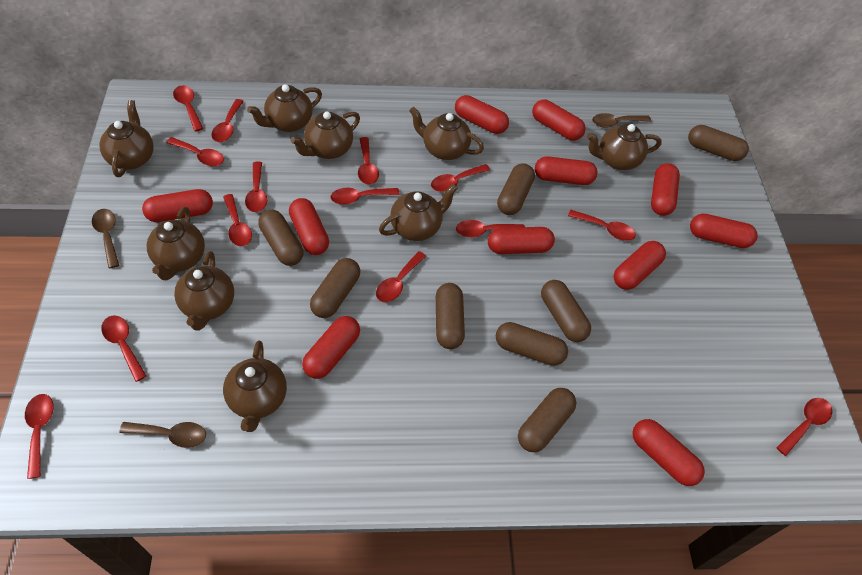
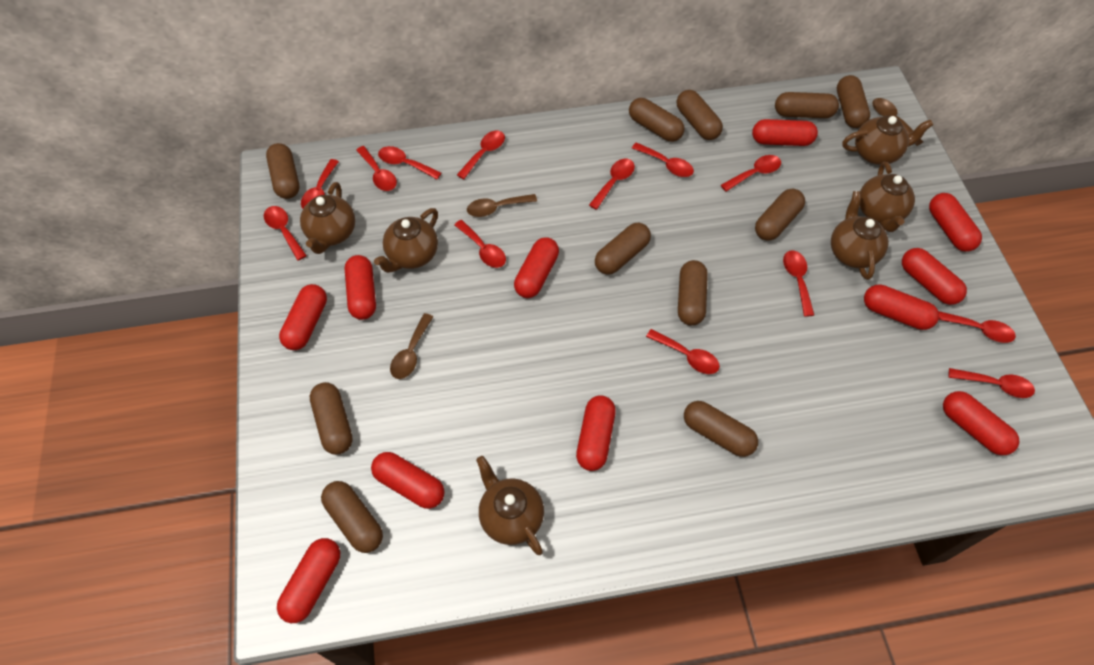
brown capsule: [258,210,303,266] [310,258,360,318] [436,283,465,349] [496,322,568,366] [497,163,535,215] [518,388,576,452] [541,280,591,342] [688,125,749,161] = 8 -> [266,143,300,199] [310,382,353,455] [321,481,383,553] [595,223,651,275] [629,98,685,142] [677,90,723,140] [678,260,708,326] [684,401,758,457] [755,189,805,241] [775,92,839,118] [837,75,870,128] = 11
brown teapot: [99,100,154,177] [147,207,205,280] [174,251,234,331] [223,341,287,432] [247,84,322,132] [290,111,360,159] [379,183,458,241] [409,107,484,160] [587,124,662,170] = 9 -> [300,182,355,254] [374,208,438,273] [476,456,544,555] [831,191,889,280] [842,116,933,165] [860,162,915,232] = 6
red spoon: [25,394,54,479] [101,316,146,382] [166,137,224,166] [173,85,203,132] [212,99,244,142] [223,194,252,246] [245,161,267,212] [330,188,400,205] [358,137,379,185] [376,251,426,302] [431,164,490,192] [456,220,525,237] [568,210,636,241] [776,398,832,456] = 14 -> [264,206,307,261] [301,159,339,208] [356,146,397,191] [378,146,441,179] [454,220,506,268] [457,131,505,179] [589,159,635,210] [632,142,694,177] [646,329,720,374] [721,155,781,192] [783,250,814,317] [938,311,1016,343] [949,368,1035,398] = 13

